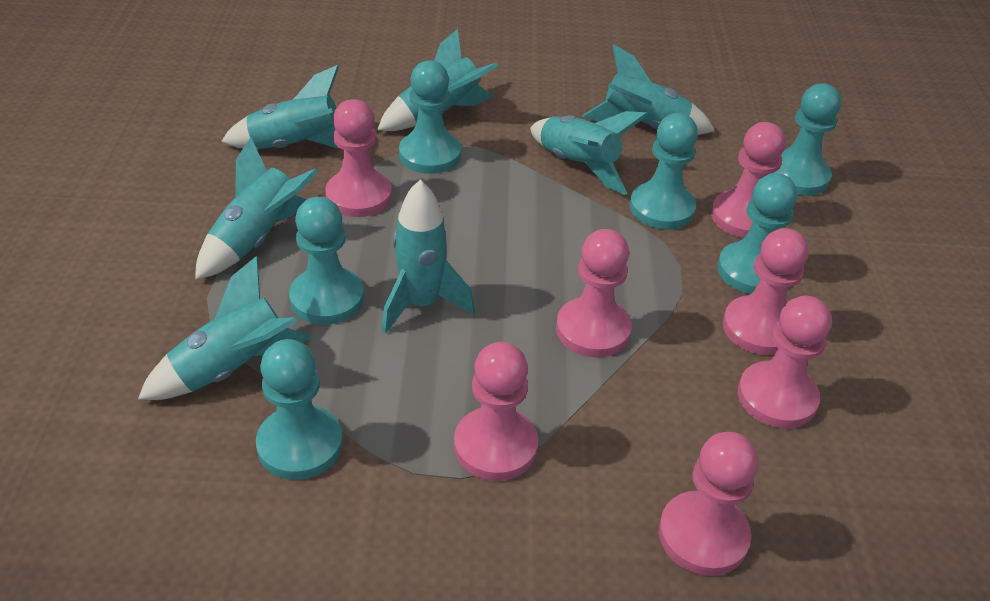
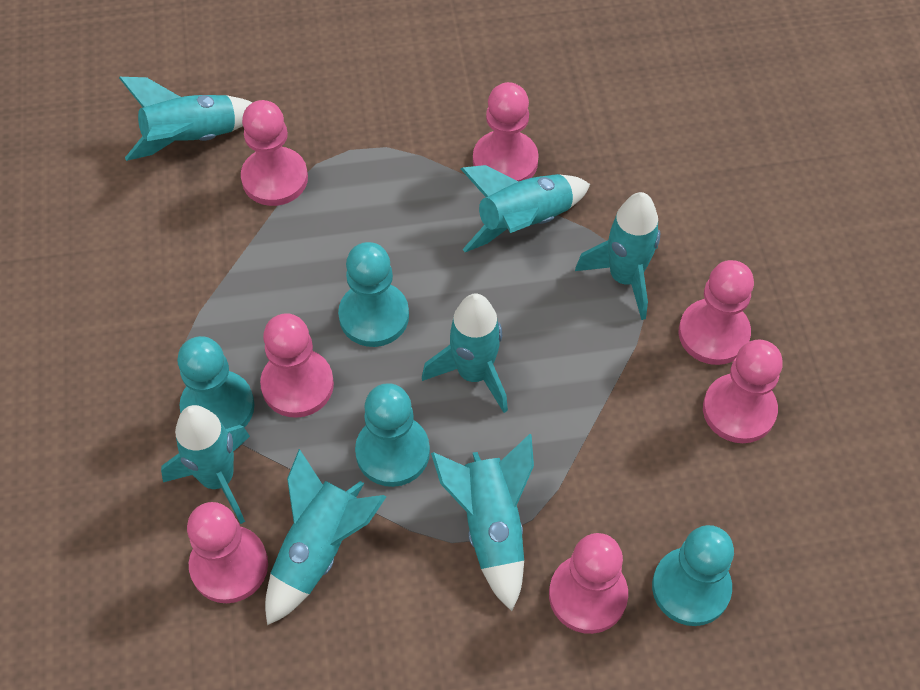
turquoise pawn: [256,339,343,480] [289,197,364,325] [399,61,461,174] [630,113,698,229] [718,173,798,294] [770,83,841,196] = 6 -> [177,336,255,429] [338,242,409,347] [355,383,430,487] [652,525,734,626] = 4

